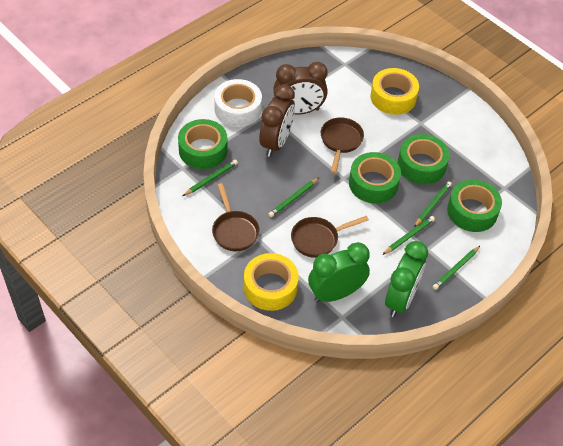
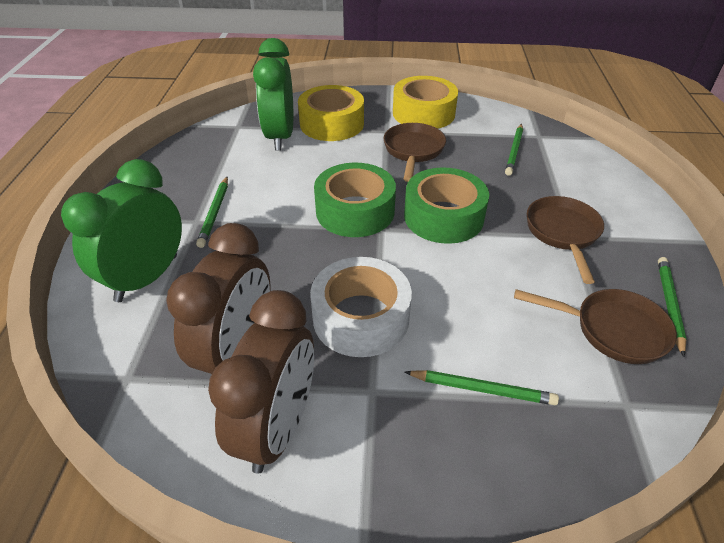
green pencil: [183,160,238,196] [269,178,319,217] [382,216,435,255] [414,181,452,227] [433,246,480,290] = 5 -> [196,177,228,248] [405,370,559,405] [505,124,523,176] [658,257,687,357] = 4
green tape: [178,119,228,169] [349,152,401,204] [398,134,450,184] [447,179,502,232] = 4 -> [314,163,396,237] [404,168,489,244] = 2

